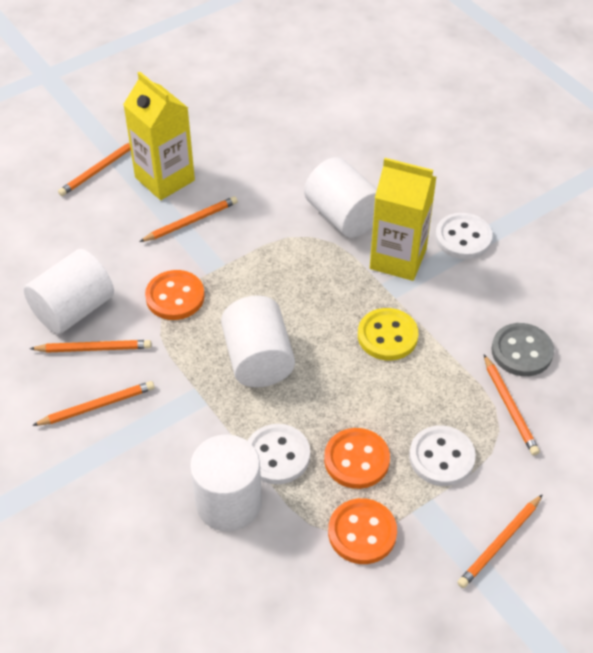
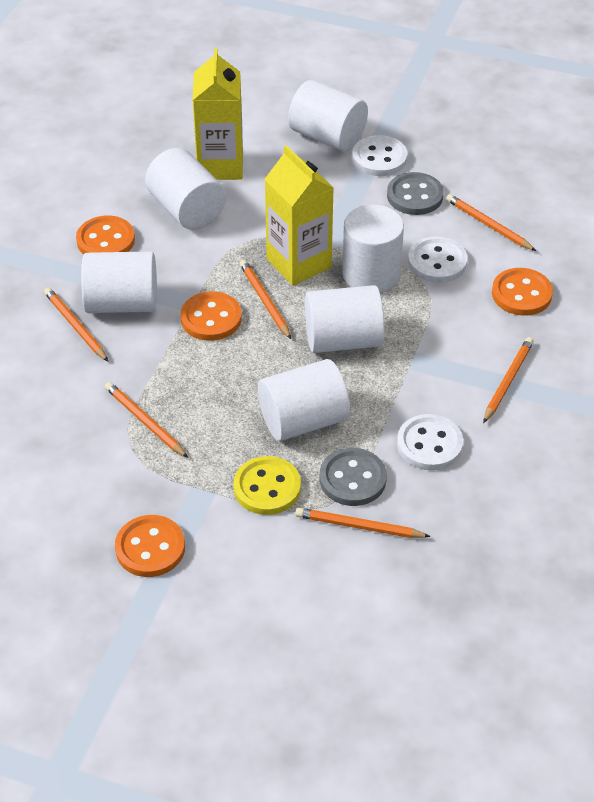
grey button: [491,323,554,376] = 1 -> [320,448,387,506] [387,172,444,215] = 2
orange button: [145,270,205,320] [324,428,390,489] [328,498,397,564] = 3 -> [76,216,135,255] [115,515,185,577] [180,291,242,341] [492,268,553,316] = 4
white cylinder: [23,249,114,334] [190,434,262,531] [221,295,295,388] [304,157,377,238] = 4 -> [81,251,157,313] [145,148,226,230] [258,359,350,441] [288,80,368,151] [305,285,384,353] [342,204,404,293] = 6

